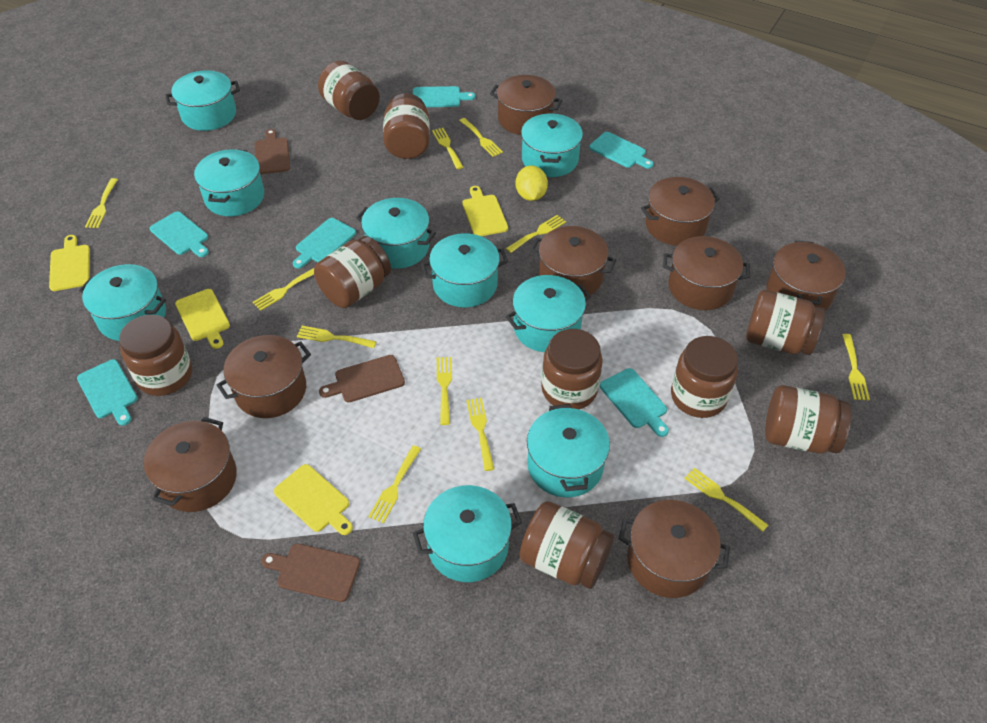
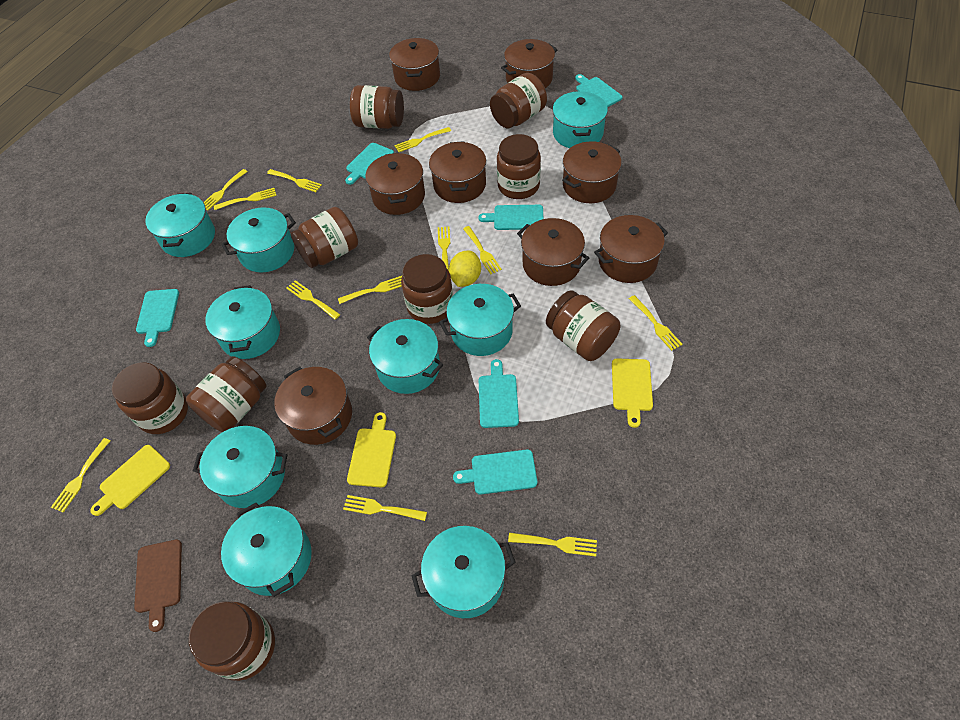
brown cutting board: [255,129,290,174] [261,544,360,602] [319,355,405,402] = 3 -> [134,540,182,632] = 1
yellow cutting board: [49,235,90,291] [175,289,230,349] [274,464,353,535] [462,186,508,236] = 4 -> [90,445,170,516] [347,412,396,487] [612,359,653,428] = 3
yellow fork: [85,178,118,228] [252,268,314,311] [297,326,377,348] [368,445,421,523] [432,128,463,169] [437,357,452,425] [459,118,503,157] [466,398,494,471] [506,215,566,253] [684,468,768,532] [842,334,870,401] = 11 -> [51,438,110,513] [203,169,248,211] [214,188,277,210] [267,169,322,192] [286,280,340,320] [338,276,402,304] [343,495,427,521] [395,127,451,152] [438,226,450,271] [463,226,502,274] [508,533,597,557] [629,295,683,351] = 12

